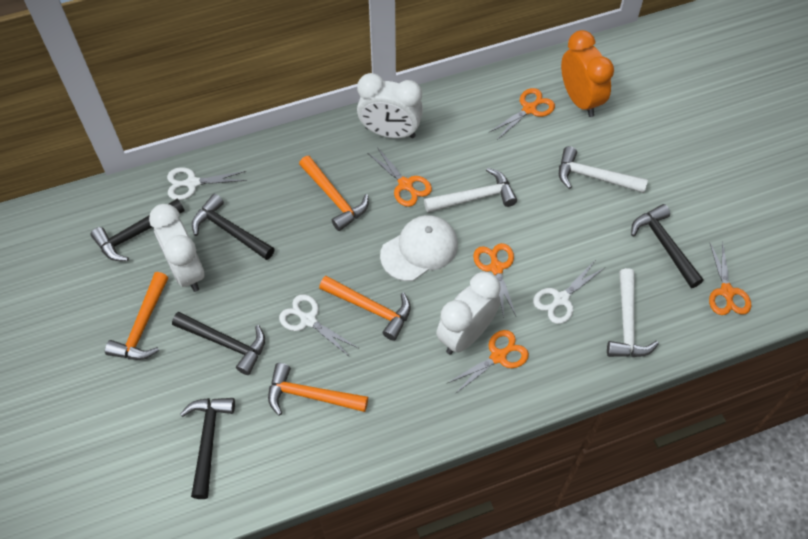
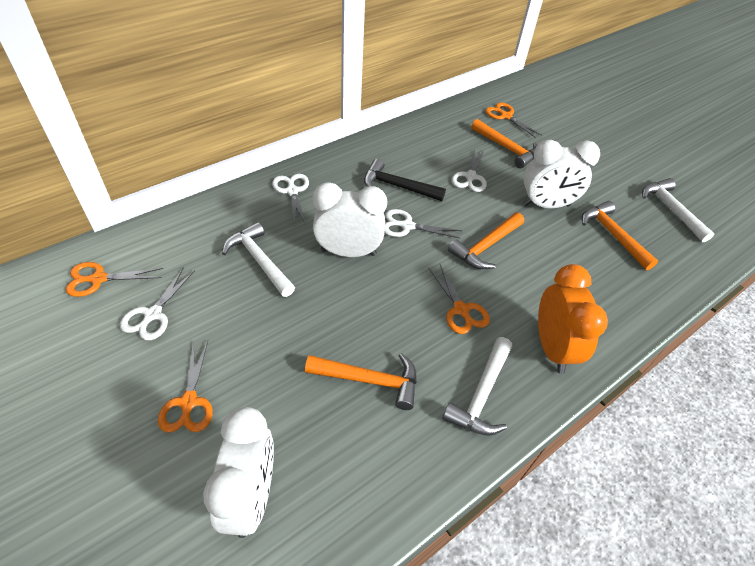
black hammer: [91,199,185,261] [172,312,265,375] [180,398,235,499] [192,194,274,260] [631,204,704,288] = 5 -> [364,158,446,201] = 1
orange scissors: [368,147,432,207] [448,330,529,394] [473,243,516,318] [490,88,555,140] [709,241,752,315] = 5 -> [66,262,163,297] [158,341,213,432] [428,264,490,334] [485,103,542,138] = 4
white cap: [380,215,458,281] = 1 -> none = 0
white scissors: [167,167,247,200] [279,294,358,357] [533,261,604,324] = 3 -> [120,267,195,340] [272,174,309,225] [385,209,462,239] [452,147,487,192] = 4

